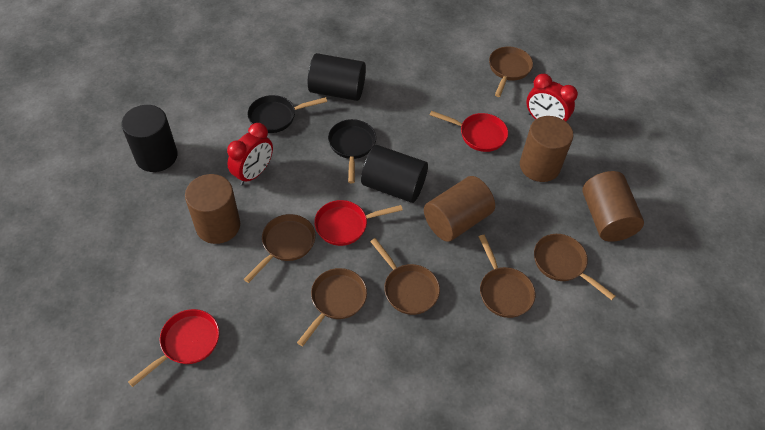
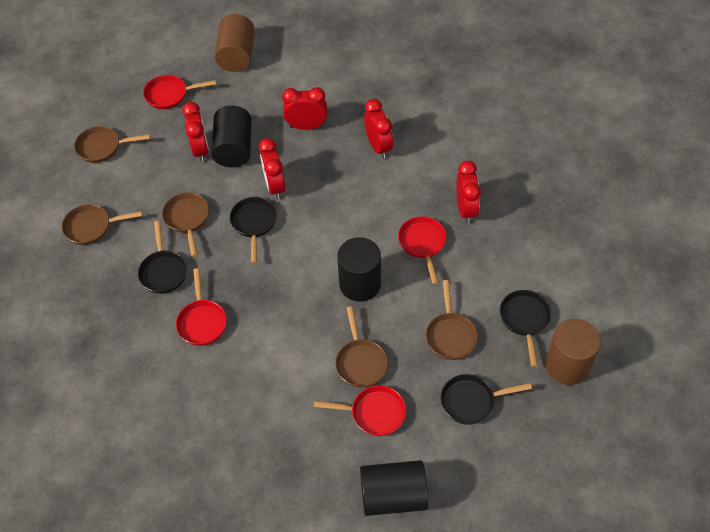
black pan: [248,95,327,133] [328,119,376,183] = 2 -> [138,221,187,294] [230,197,277,263] [441,374,532,425] [500,290,551,367] = 4
brown cylinder: [185,174,240,244] [424,176,495,242] [520,116,573,182] [582,171,644,242] = 4 -> [215,14,255,72] [545,319,601,385] = 2
brown pan: [244,214,316,283] [297,268,367,347] [370,238,440,315] [479,235,535,318] [489,47,533,97] [534,234,615,300] = 6 -> [62,204,142,245] [74,126,150,163] [162,193,209,257] [335,306,388,388] [426,280,478,360] = 5
red clock: [227,123,273,185] [526,74,578,122] = 2 -> [182,102,209,162] [259,138,285,199] [282,87,327,130] [364,99,393,159] [456,161,481,224] = 5
red pan: [128,309,219,387] [314,200,403,246] [430,111,508,152] = 3 -> [143,75,216,109] [176,268,227,346] [314,385,406,436] [398,216,446,284] = 4

